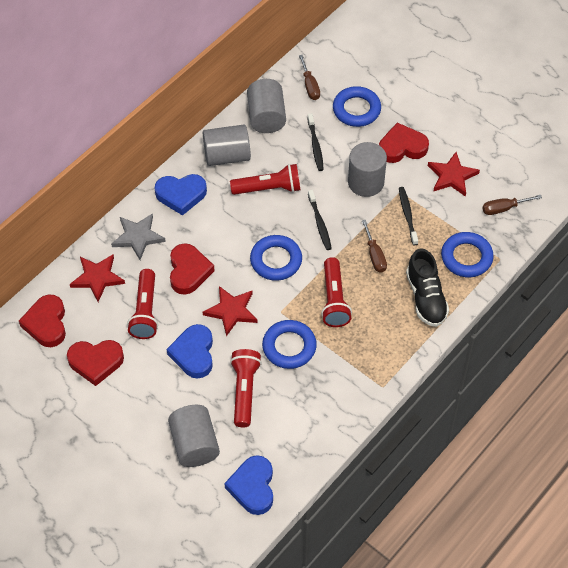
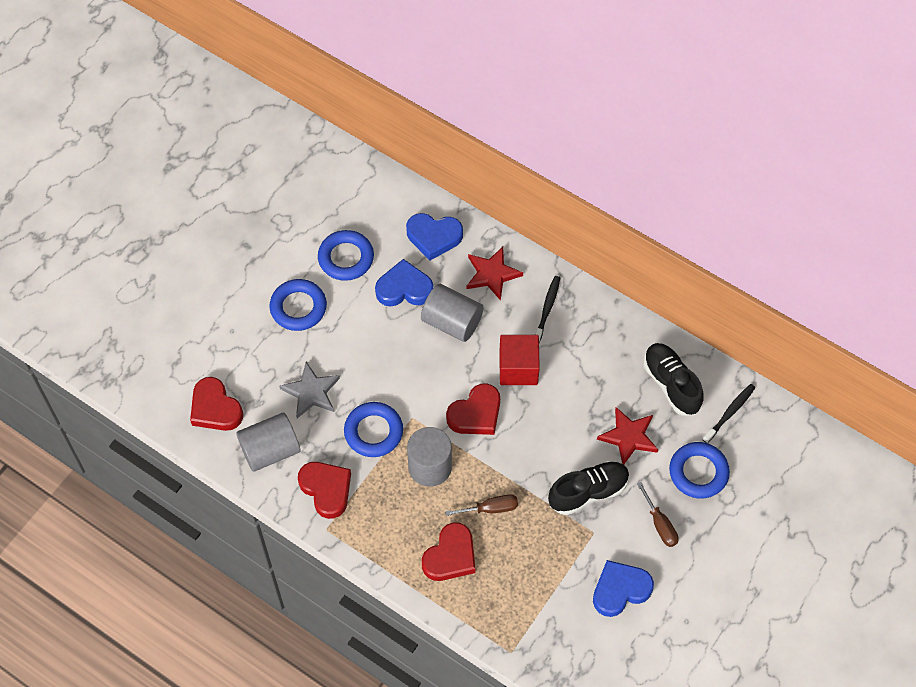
black shoe: [406,249,449,327] = 1 -> [548,461,630,515] [644,343,703,416] = 2
black toothbrush: [307,113,324,171] [308,190,332,250] [399,187,418,245] = 3 -> [535,276,560,343] [703,384,755,443] = 2
brown screwdriver: [299,55,320,100] [362,220,387,273] [482,195,542,215] = 3 -> [445,494,518,516] [637,482,678,547] = 2
grey cylinder: [168,405,220,467] [203,124,251,166] [247,79,286,133] [348,142,387,197] = 4 -> [236,413,300,472] [407,427,452,487] [421,284,483,342] = 3
red cube: none = 0 -> [499,335,540,385] = 1
red flashlight: [127,269,158,339] [230,164,300,195] [230,349,262,427] [321,257,352,327] = 4 -> none = 0
red star: [70,254,125,302] [203,286,257,336] [428,152,480,197] = 3 -> [466,247,523,301] [597,407,658,465] = 2

